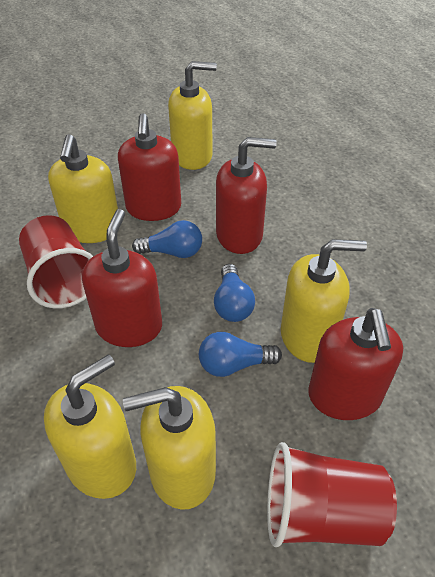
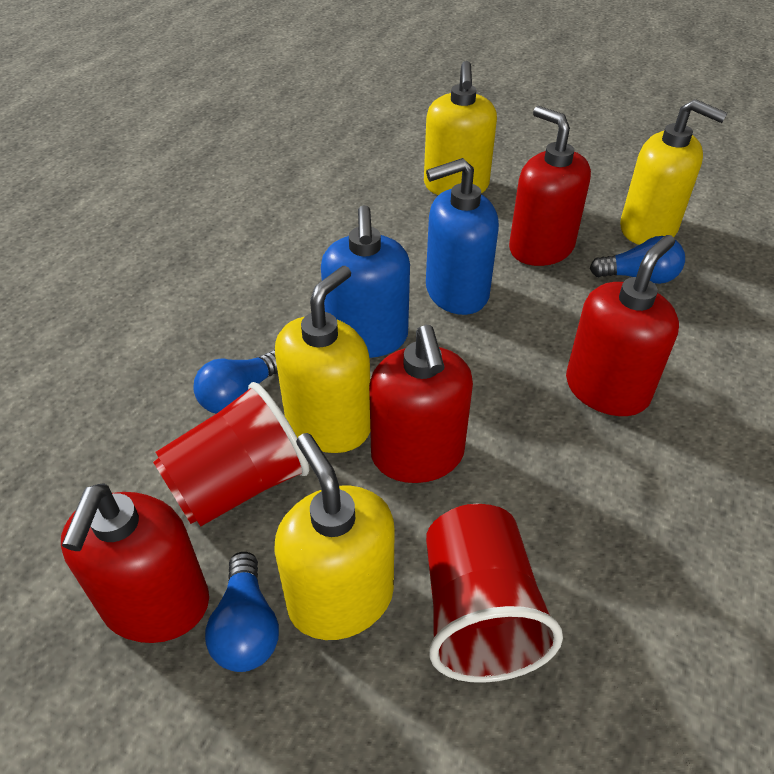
blue soap dispenser: none = 0 -> [321,205,410,358] [426,158,499,315] = 2
yellow soap dispenser: [44,354,136,499] [48,134,118,243] [123,386,216,510] [168,61,217,170] [281,239,367,363] = 5 -> [274,433,395,640] [275,266,370,453] [424,61,497,195] [620,99,727,245] = 4

